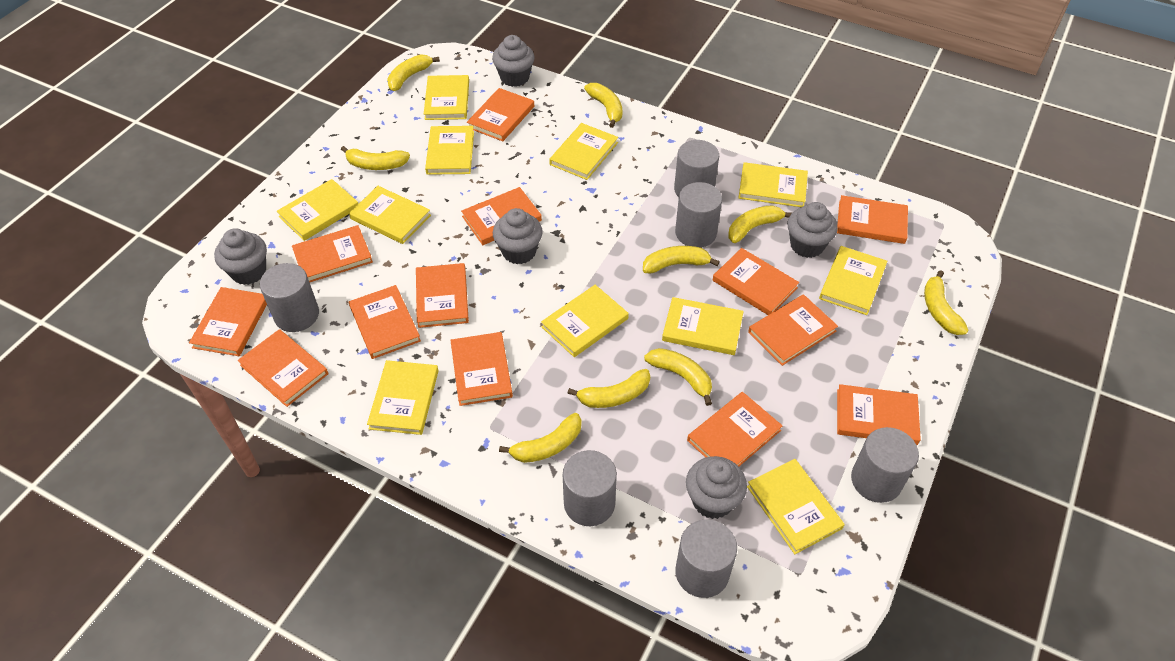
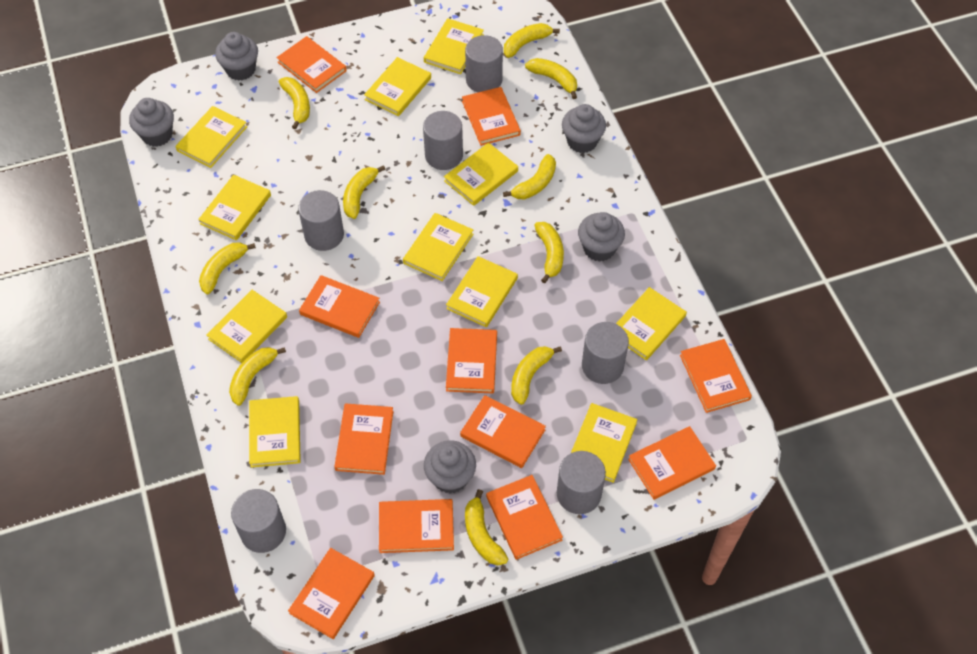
orange book: [189,287,267,356] [238,329,328,407] [292,225,373,282] [349,285,421,359] [416,263,469,328] [450,332,513,406] [461,187,542,245] [467,88,534,141] [687,392,782,466] [713,248,799,315] [748,294,838,366] [837,195,908,244] [837,384,921,445] = 13 -> [276,36,347,93] [288,548,375,639] [299,275,380,338] [334,403,394,475] [379,499,454,553] [446,328,497,393] [460,395,546,468] [462,87,521,146] [486,475,563,560] [628,426,716,500] [680,339,752,413] = 11
yellow banana: [341,146,410,170] [387,54,440,91] [499,413,582,463] [567,369,650,408] [584,83,622,128] [643,246,720,273] [644,348,712,406] [728,205,792,243] [924,270,968,335] = 9 -> [199,242,256,294] [229,347,286,406] [279,77,310,130] [343,165,385,219] [465,489,508,565] [503,154,556,199] [504,23,560,58] [511,346,562,405] [525,58,577,99] [534,222,564,283] = 10

